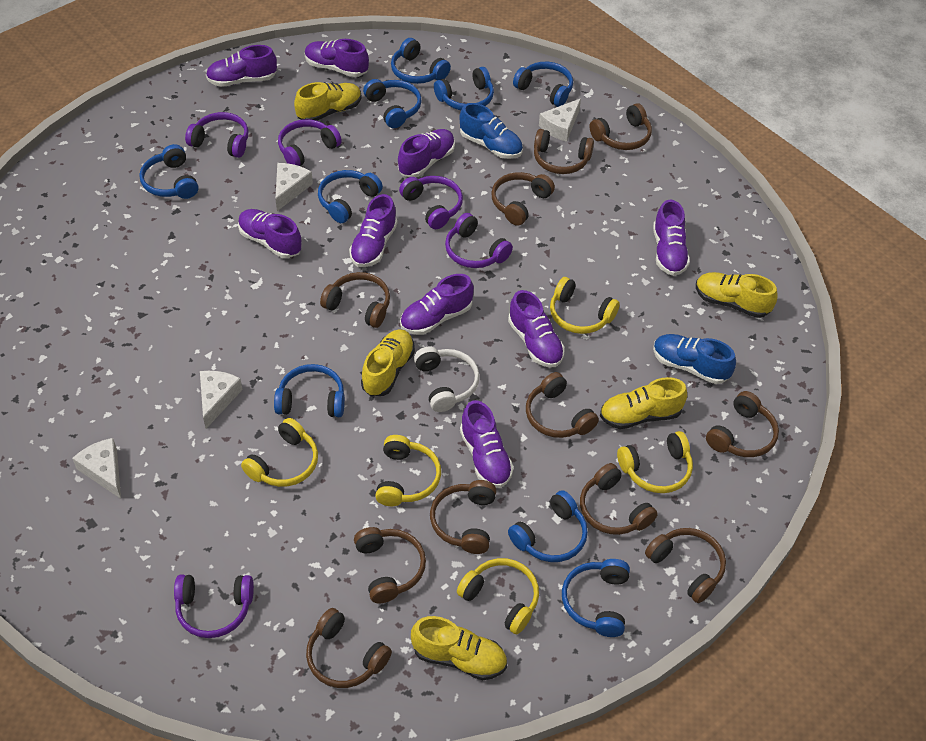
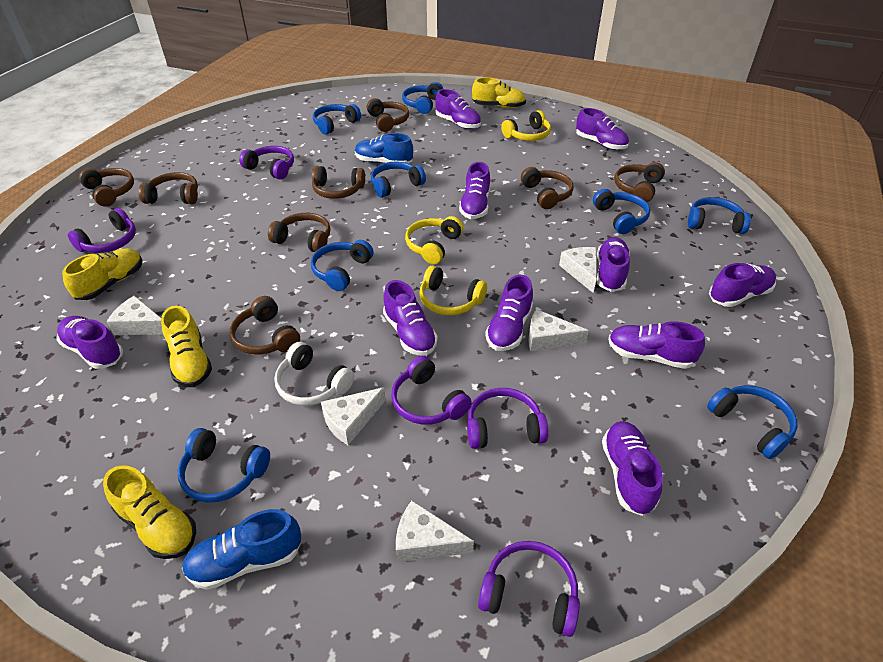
blue headphones: [139,144,198,199] [274,364,345,417] [318,170,383,223] [363,79,422,128] [391,38,451,84] [434,67,494,110] [508,490,588,562] [513,62,573,107] [562,559,630,637] = 9 -> [178,428,270,503] [311,240,374,291] [313,104,361,134] [371,161,426,198] [402,82,443,114] [593,189,650,234] [688,197,751,234] [707,385,798,459] = 8
brown headphones: [306,608,392,688] [320,272,390,328] [354,527,426,603] [430,480,496,554] [491,172,555,226] [526,372,599,438] [534,129,594,174] [580,463,658,535] [589,103,652,150] [645,528,726,603] [706,391,779,457] = 11 -> [79,168,134,206] [139,172,198,204] [230,296,300,355] [268,213,330,252] [312,166,365,199] [367,98,409,132] [521,167,574,209] [614,162,665,202] = 8
purple shoe: [206,45,277,87] [238,209,302,258] [305,39,369,77] [349,194,397,267] [398,129,455,177] [400,274,474,335] [460,400,514,488] [508,290,565,368] [653,200,690,276] = 9 -> [56,316,123,369] [383,280,438,356] [435,89,481,129] [459,162,490,219] [485,275,533,351] [576,108,629,150] [597,237,630,292] [602,421,663,516] [608,321,705,369] [709,263,776,307] = 10
white cheese: [72,438,121,499] [200,371,243,429] [275,163,313,211] [539,98,581,142] = 4 -> [107,295,163,335] [321,387,385,445] [396,500,474,562] [528,309,589,352] [559,247,597,293] = 5
yellow headphones: [241,418,318,487] [375,435,441,506] [457,558,539,634] [550,277,620,334] [617,431,693,493] = 5 -> [405,216,463,264] [419,266,487,315] [501,110,551,141] = 3
yellow shoe: [294,82,362,121] [361,329,415,397] [411,616,507,680] [600,377,687,429] [696,272,778,318] = 5 -> [62,248,143,300] [103,465,196,559] [161,306,212,387] [472,77,526,108] = 4

